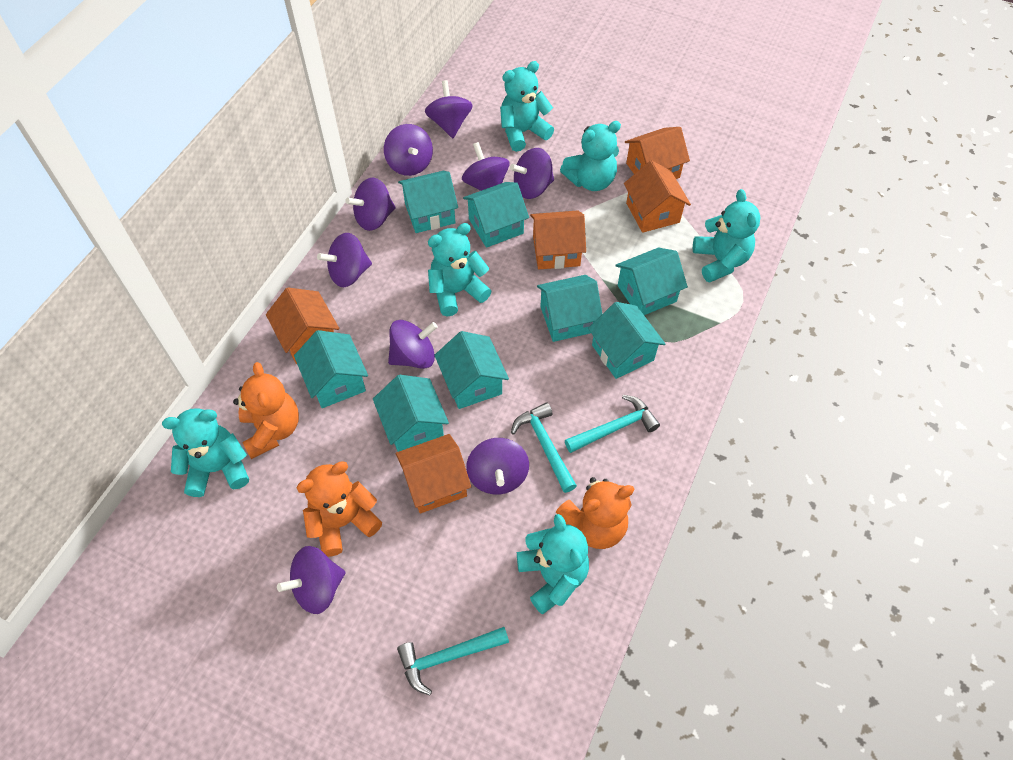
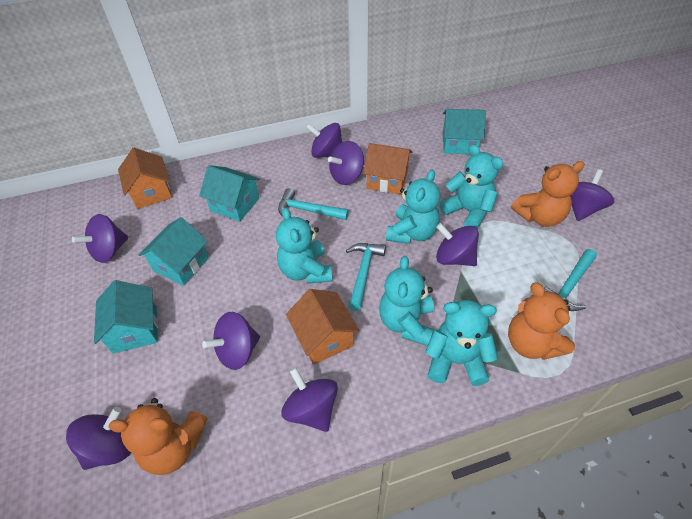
orange house: [266,287,339,364] [396,434,471,514] [530,210,586,269] [624,160,691,233] [625,127,690,179] = 5 -> [118,148,172,209] [286,289,360,365] [363,143,412,195] = 3
purple spinning top: [277,546,345,614] [317,233,372,287] [345,178,396,231] [384,124,433,176] [388,320,438,369] [425,80,473,138] [462,142,510,191] [466,438,529,495] [510,148,554,199] = 9 -> [66,407,131,470] [72,214,128,263] [202,312,260,370] [281,367,338,432] [306,123,342,158] [328,141,364,185] [436,223,479,266] [571,169,615,221] = 8
turquoise house: [294,330,368,408] [373,375,449,452] [398,171,458,233] [435,331,509,409] [463,182,529,248] [537,275,602,342] [588,302,665,379] [615,248,688,315] = 8 -> [94,280,158,354] [138,217,209,286] [199,165,260,222] [443,109,486,154] = 4
turquoise teddy bear: [162,408,249,497] [428,223,491,316] [500,61,554,152] [517,514,589,614] [560,121,621,191] [693,189,761,283] = 6 -> [276,207,332,284] [379,256,434,346] [386,170,440,244] [425,300,498,386] [440,144,503,229] = 5

